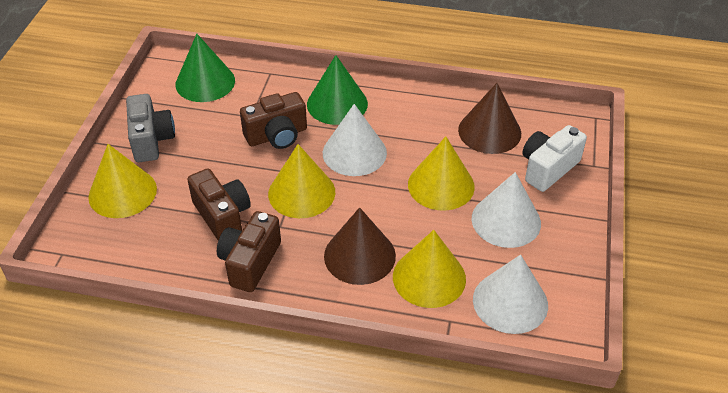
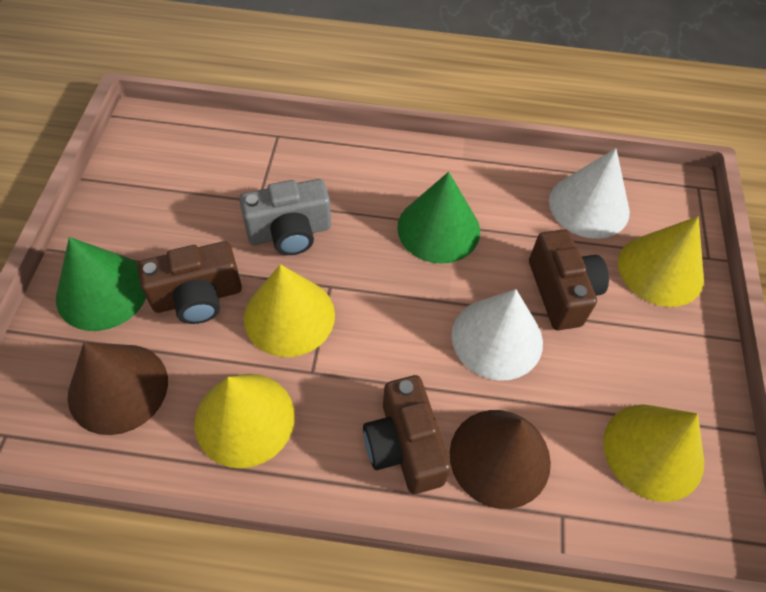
white camera: [523,125,587,192] = 1 -> none = 0
white cone: [323,104,387,176] [472,172,541,248] [473,255,548,334] = 3 -> [451,289,543,381] [549,148,630,239] = 2

